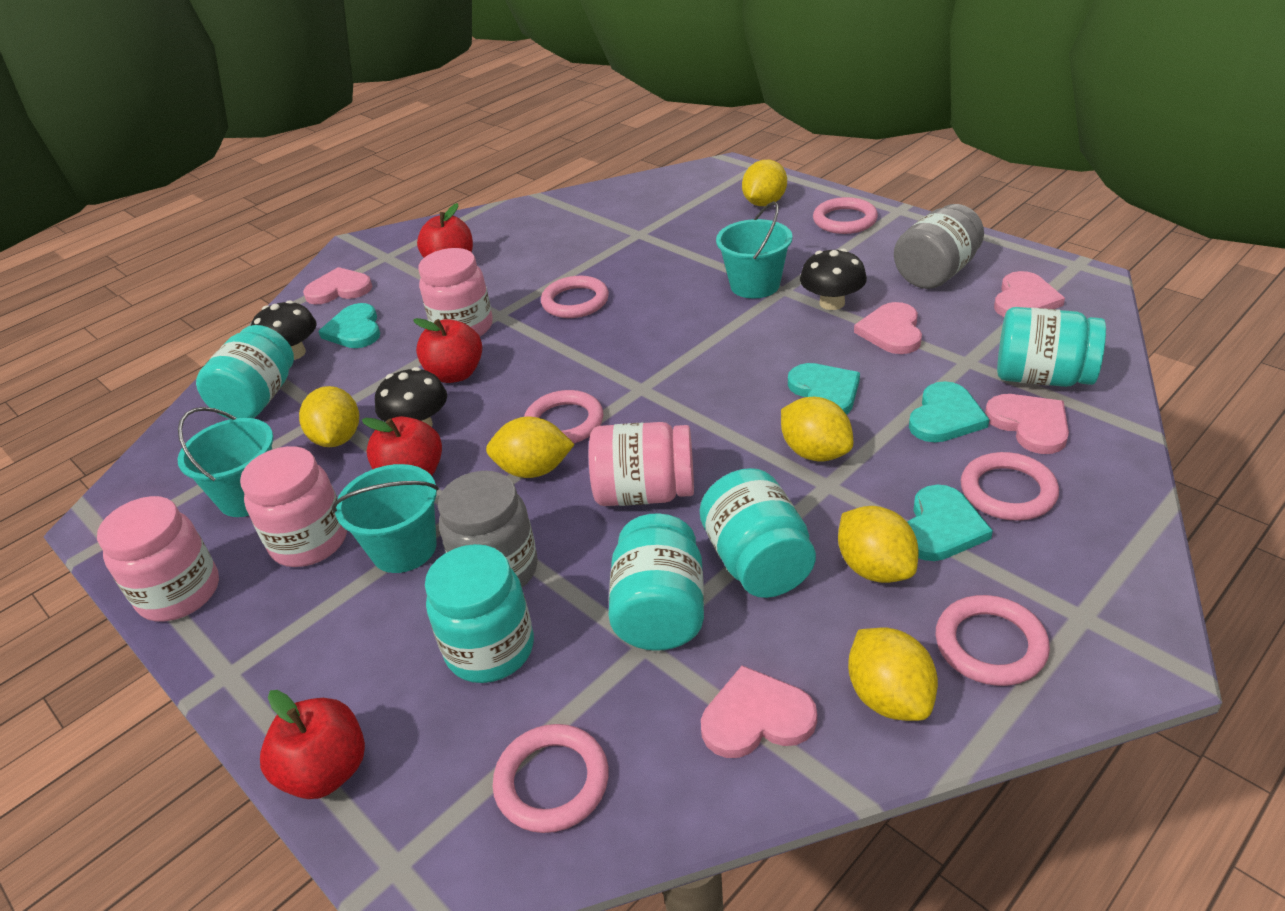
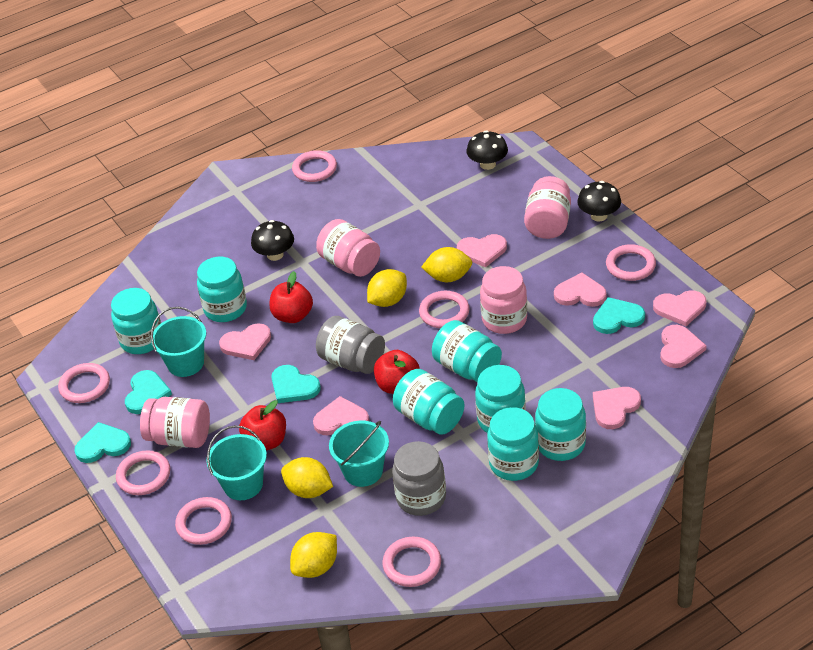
pink heart: [303,267,372,304] [701,666,817,758] [854,302,922,354] [985,394,1069,454] [994,271,1065,317] = 5 -> [219,323,271,360] [313,396,369,435] [457,234,507,268] [554,272,607,307] [593,387,641,429] [653,290,706,326] [660,325,706,368] = 7
pink ring: [493,724,609,833] [524,390,603,444] [541,276,609,318] [813,197,878,234] [936,595,1050,686] [961,452,1059,521] = 6 -> [58,363,110,403] [116,450,170,495] [175,497,232,545] [292,150,337,182] [382,537,441,587] [419,291,470,328] [606,244,656,281] = 7
red apple: [260,690,365,799] [362,416,442,476] [413,318,482,383] [417,203,473,258] = 4 -> [239,400,286,450] [270,271,313,323] [374,350,419,394] = 3
turquoise jar: [196,325,294,419] [425,544,534,683] [608,513,704,651] [700,468,816,598] [997,307,1106,387] = 5 -> [111,288,161,354] [197,257,247,322] [393,369,465,435] [432,320,502,382] [475,365,526,433] [487,407,539,481] [535,388,586,461] = 7
yellow lemon: [299,386,359,447] [486,417,575,478] [742,160,787,206] [781,397,853,462] [838,506,919,583] [848,628,938,721] = 6 -> [281,457,333,498] [290,532,337,578] [367,269,407,307] [421,247,472,282] = 4

